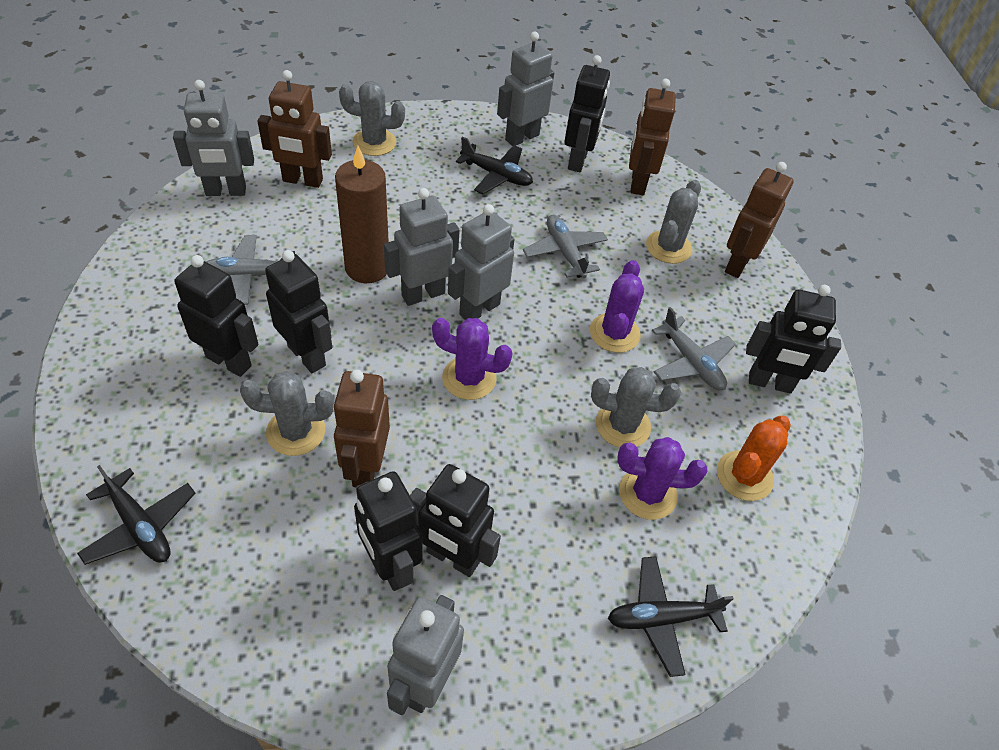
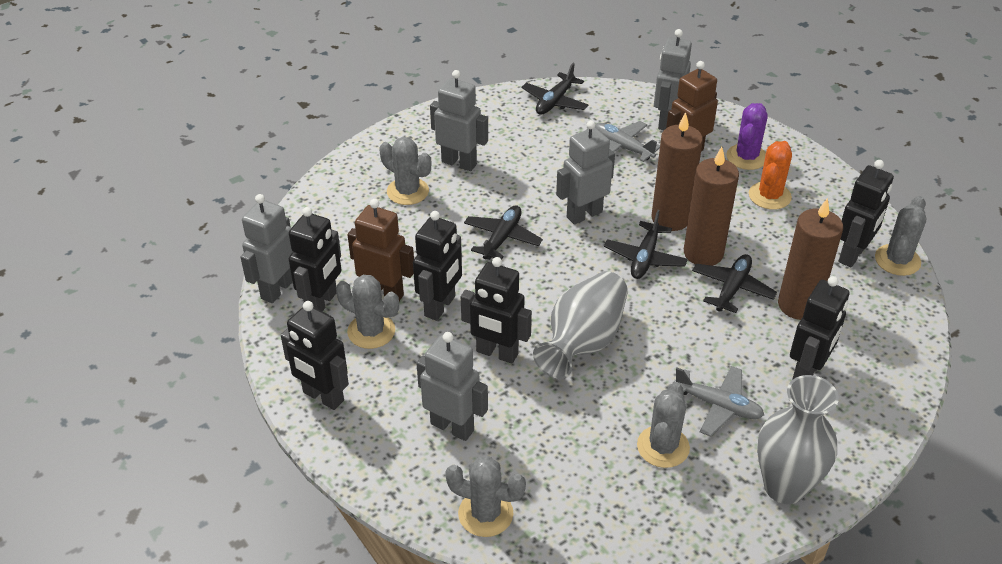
black plane: [77,465,196,565] [456,136,533,194] [608,556,734,677] = 3 -> [464,205,543,260] [522,63,588,115] [604,210,688,279] [692,254,777,313] = 4
brown candle: [335,146,389,283] = 1 -> [651,112,703,231] [684,147,739,266] [778,198,843,320] = 3
brown robot: [257,70,332,188] [333,370,390,487] [629,79,676,195] [725,162,794,278] = 4 -> [347,199,414,301] [666,61,718,151] = 2
grey cactus: [240,371,334,456] [339,81,405,156] [591,367,681,448] [646,180,701,264] = 4 -> [336,275,399,349] [379,137,431,205] [445,456,526,537] [637,382,690,468] [875,196,926,276] = 5
grey plane: [206,235,295,305] [523,215,608,278] [652,307,736,390] = 3 -> [595,121,660,162] [673,366,764,437] = 2
grey vase: none = 0 -> [533,271,628,379] [757,375,839,504] = 2
purple cactus: [432,318,512,400] [590,260,644,353] [617,437,707,520] = 3 -> [726,103,768,170] = 1

